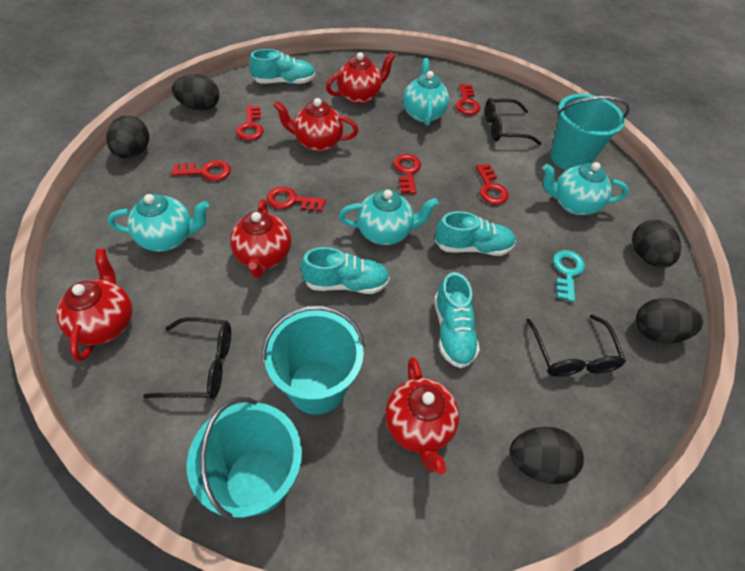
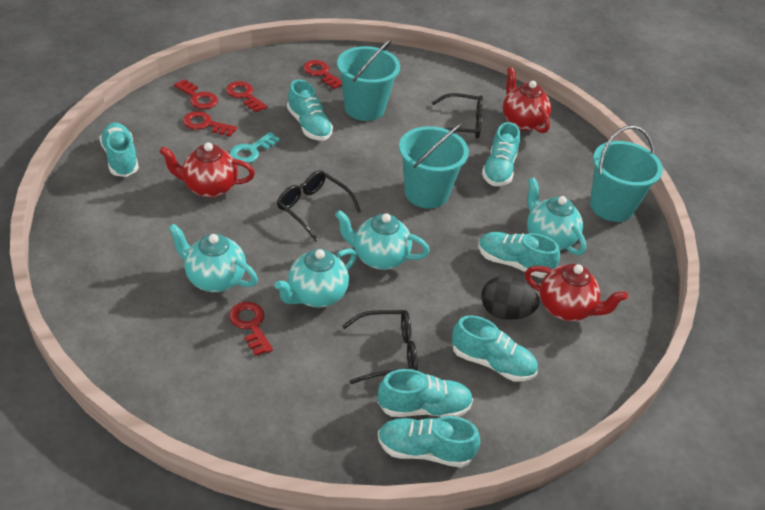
black egg: [106,116,149,158] [172,74,219,111] [509,427,584,484] [632,220,681,268] [636,298,703,344] = 5 -> [481,276,539,320] = 1
red key: [171,160,231,181] [236,106,263,141] [267,186,326,212] [393,154,421,194] [456,84,480,115] [476,164,509,205] = 6 -> [174,79,218,109] [183,111,237,137] [226,81,267,112] [229,302,273,356] [303,60,342,89] = 5
red teapot: [56,249,133,362] [230,199,291,278] [273,98,359,152] [326,52,395,104] [385,357,459,475] = 5 -> [159,142,255,198] [503,67,551,133] [525,264,628,321] = 3
turquoise shoe: [249,49,316,84] [300,247,390,294] [434,272,480,368] [435,211,516,256] = 4 -> [100,123,139,177] [287,79,333,141] [378,369,473,417] [378,416,480,468] [452,315,538,382] [478,232,560,278] [482,122,520,186] = 7

